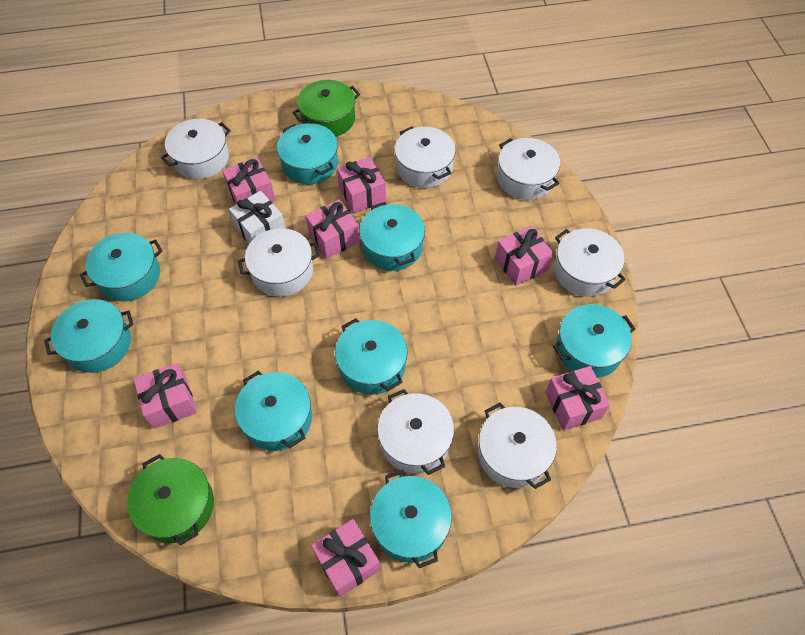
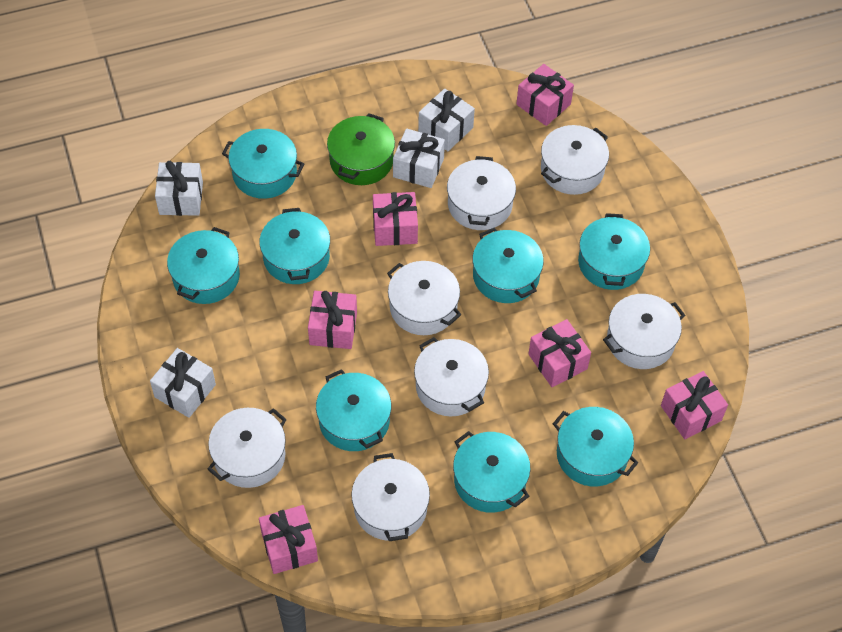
green pot: [127,454,214,545] [292,80,360,137] = 2 -> [327,113,395,185] = 1
pink gift: [134,363,197,429] [222,157,275,204] [306,199,360,259] [311,519,381,597] [337,157,386,213] [495,226,554,286] [545,366,610,431] = 7 -> [259,505,318,574] [308,291,357,349] [373,192,418,246] [516,64,574,126] [528,319,591,387] [661,371,728,439] = 6
white gift: [229,191,285,244] = 1 -> [150,348,216,418] [155,161,203,216] [393,129,445,188] [418,88,475,151] = 4

